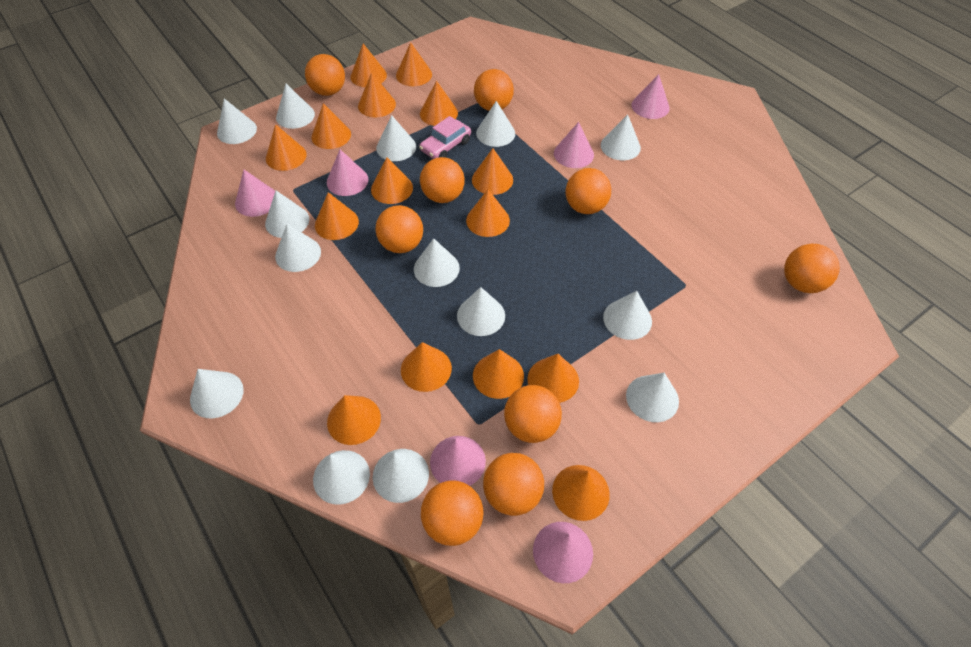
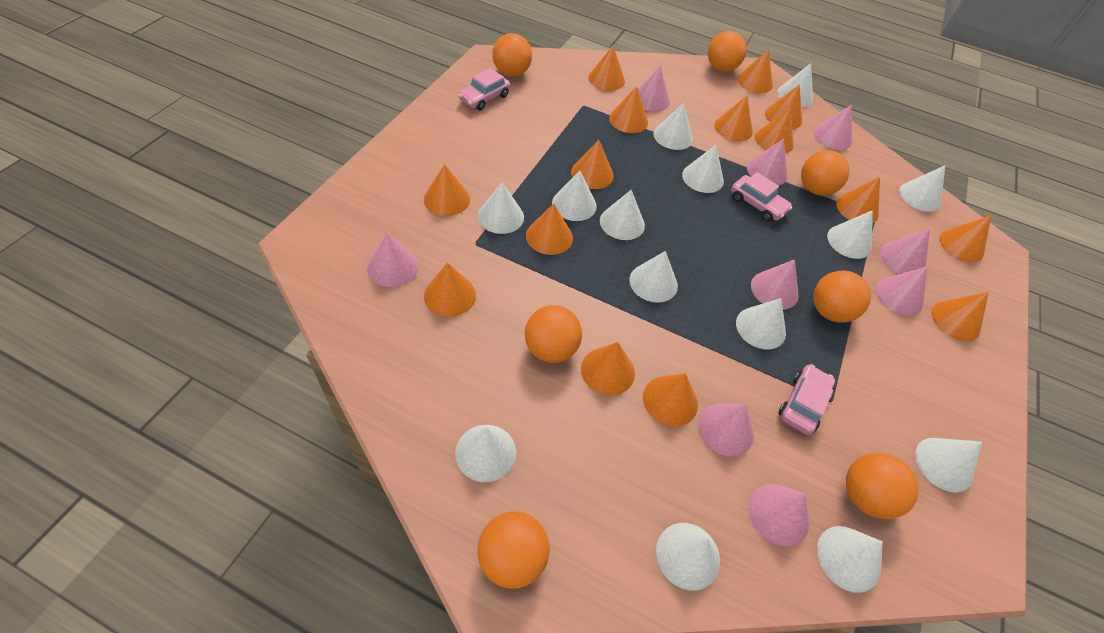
orange ball: [305,54,345,96] [375,205,423,253] [420,157,465,203] [421,480,484,546] [474,69,514,111] [483,453,544,516] [504,385,562,443] [565,168,611,214] [784,244,840,293] = 9 -> [477,512,550,589] [492,33,532,77] [525,305,582,363] [708,31,747,72] [801,150,849,196] [813,271,871,323] [846,453,919,519] = 7
pink car: [419,116,471,159] = 1 -> [458,68,510,111] [731,172,792,221] [778,364,835,435] = 3
pink cone: [235,170,275,217] [327,149,368,196] [430,436,486,486] [533,522,593,583] [554,122,594,168] [632,74,670,119] = 6 -> [367,233,419,287] [638,65,670,111] [698,404,754,457] [747,139,788,185] [749,484,810,546] [751,259,799,310] [814,104,852,150] [876,266,928,316] [880,229,930,274] = 9

